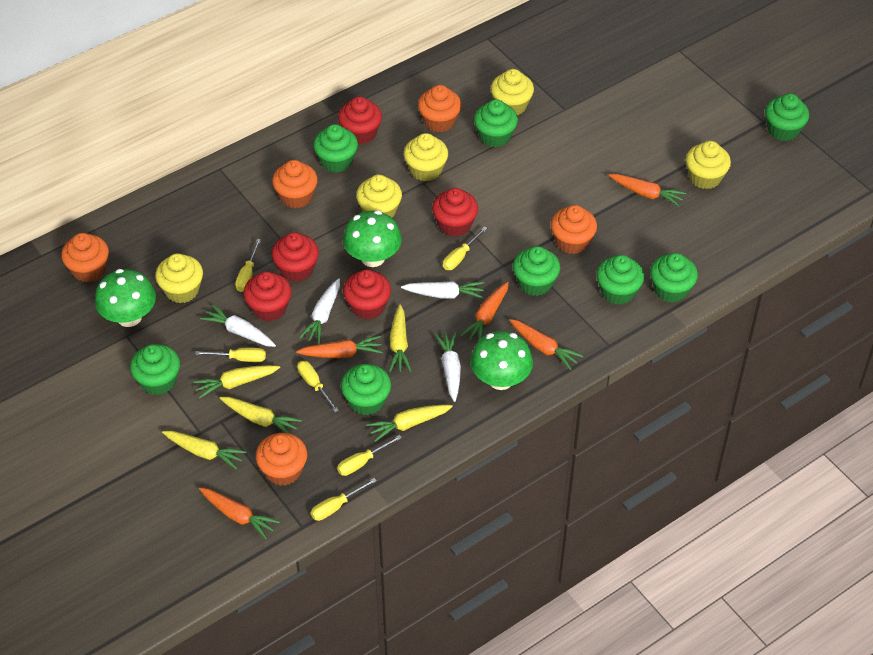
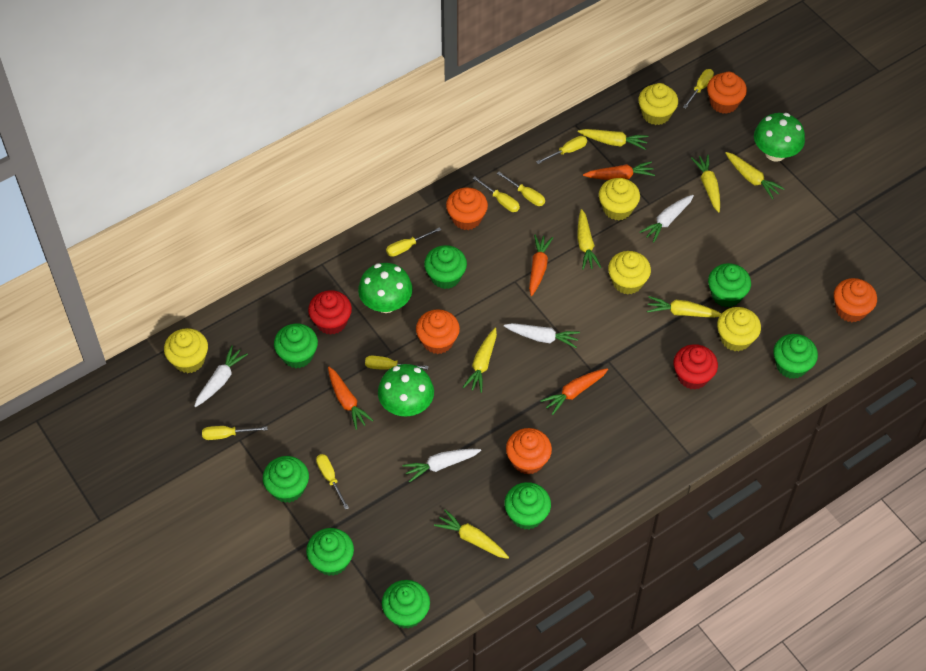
orange carrot: [199,488,280,539] [296,336,383,358] [460,282,509,341] [509,319,583,370] [609,174,686,207] = 5 -> [328,367,374,430] [529,235,553,296] [540,368,608,415] [583,161,655,180] = 4
red cupcake: [243,271,292,321] [272,232,319,282] [338,96,382,144] [343,270,391,320] [432,188,478,237] = 5 -> [308,290,352,335] [674,344,718,390] = 2
yellow carrot: [162,431,247,470] [193,365,280,399] [220,397,302,433] [366,405,453,442] [389,304,411,372] = 5 -> [434,509,509,559] [463,328,497,393] [577,209,601,270] [578,129,648,150] [647,296,722,318] [691,155,720,213] [725,152,785,199] = 7
yellow screwdriver: [195,348,266,362] [235,239,261,292] [297,360,339,413] [311,478,377,521] [337,435,402,476] [443,227,487,270] = 6 -> [202,426,267,440] [316,454,349,510] [365,356,428,370] [386,227,441,257] [472,176,520,212] [497,172,545,206] [536,136,587,164] [683,69,714,109] = 8

